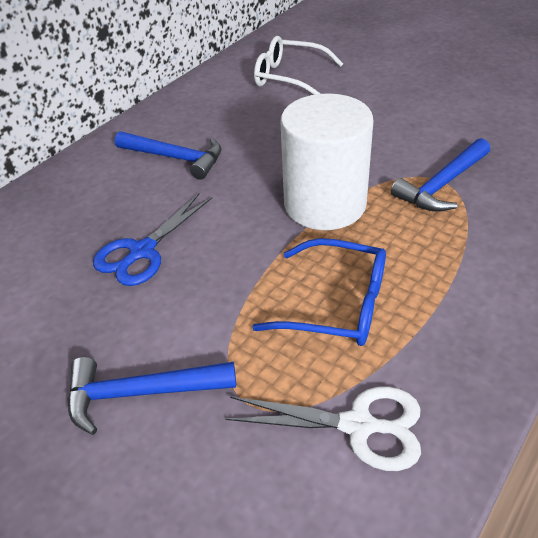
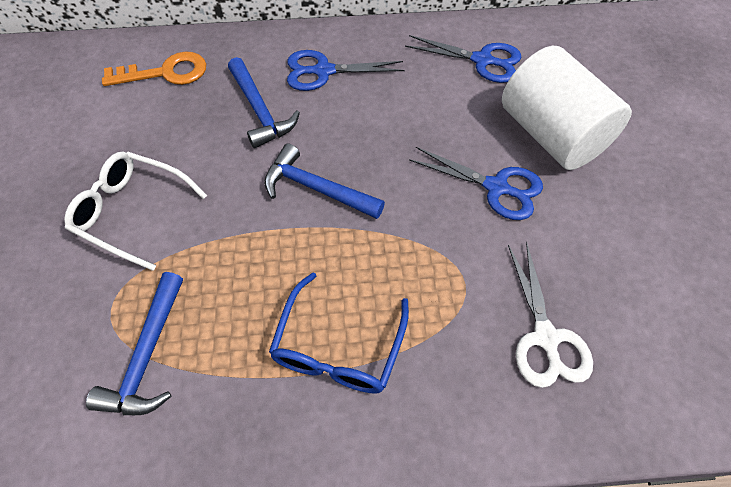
blue scissors: [93,193,212,286] = 1 -> [287,50,405,91] [405,35,521,83] [409,147,543,220] = 3
orange key: none = 0 -> [102,52,206,86] = 1

